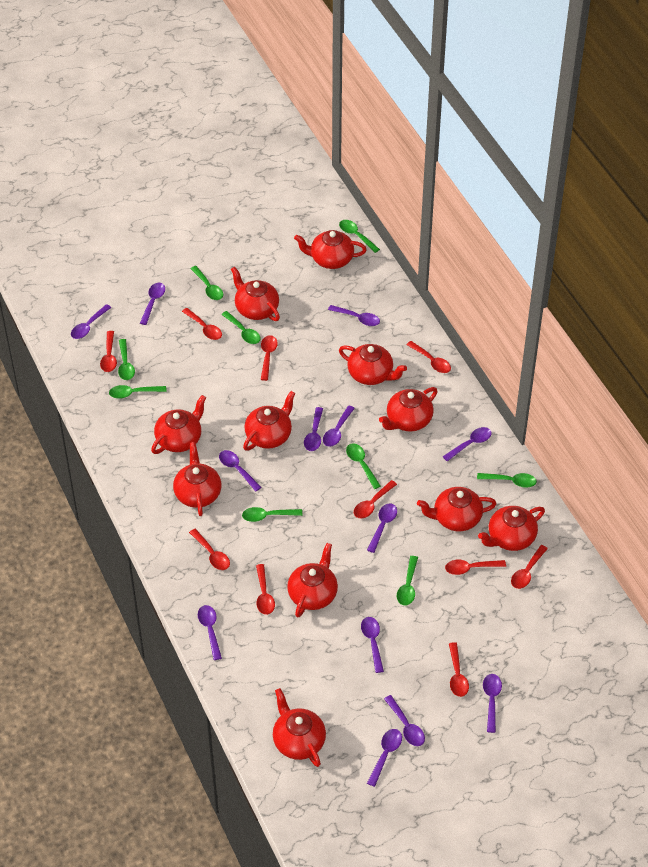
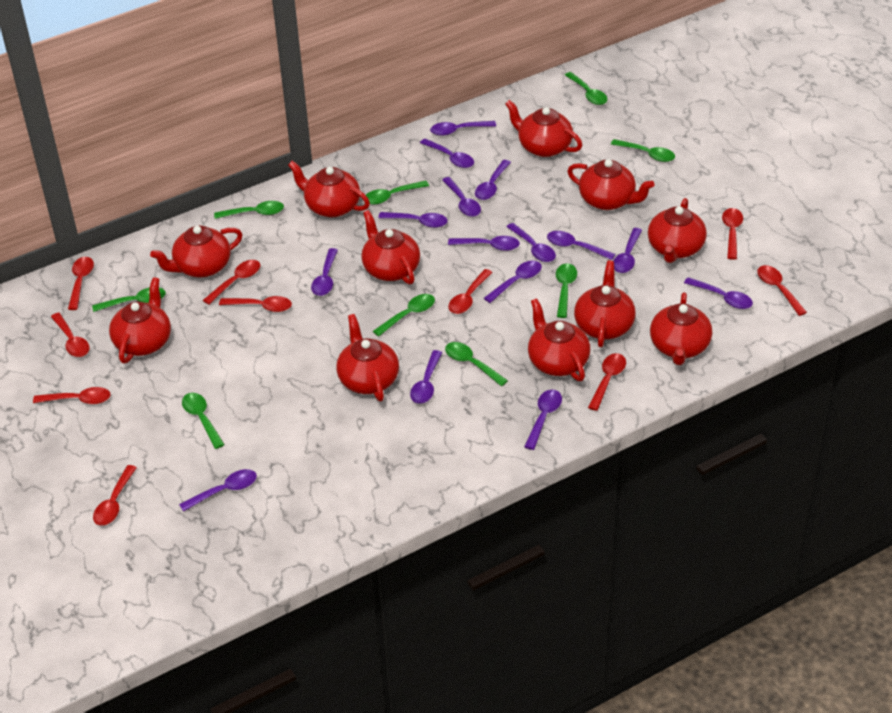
purple spoon: [71,304,111,339] [140,283,165,325] [198,605,222,660] [219,450,262,491] [304,407,323,451] [323,405,355,447] [328,305,380,326] [361,617,384,673] [367,503,397,553] [367,729,402,787] [384,695,425,746] [443,427,492,462] [483,674,502,733] = 13 -> [179,469,257,512] [311,248,338,296] [378,212,448,228] [410,350,442,404] [420,139,474,168] [430,121,496,136] [442,177,481,217] [448,236,520,251] [475,160,511,200] [484,261,542,303] [506,223,556,262] [524,390,562,450] [547,231,615,260] [613,228,642,273] [684,277,753,309] = 15

